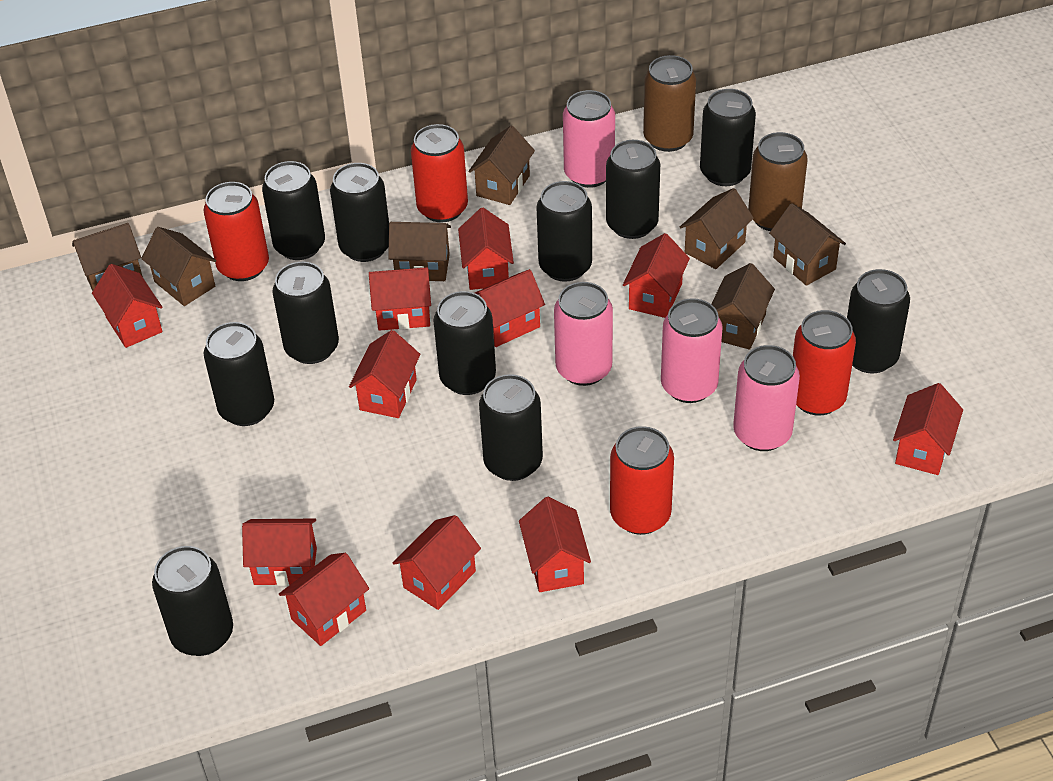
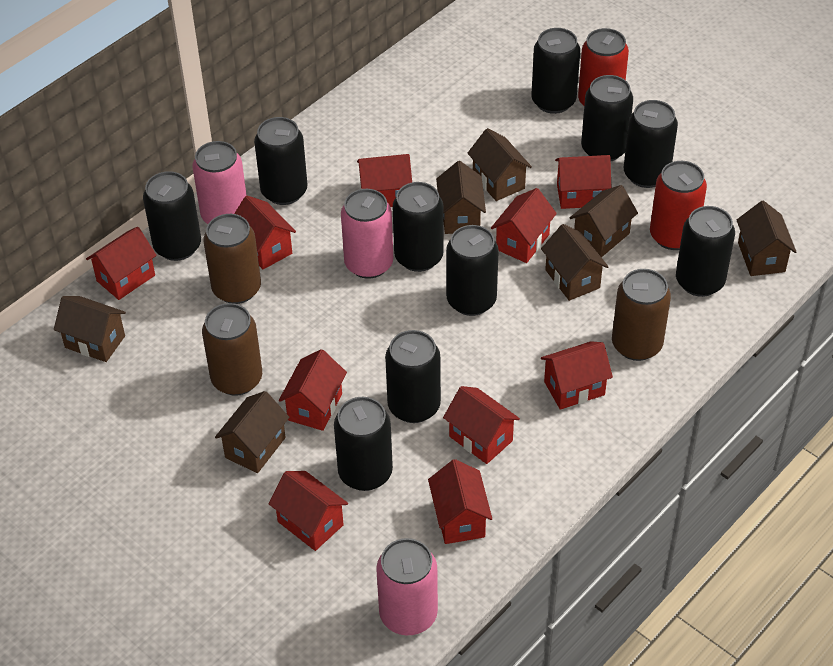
black can: [152,546,233,656] [204,322,274,426] [262,161,325,260] [272,262,339,364] [330,163,389,262] [433,291,496,395] [479,374,543,481] [536,181,592,282] [606,140,660,239] [700,89,756,186] [847,269,910,374] = 11 -> [143,171,201,261] [254,117,308,205] [334,397,393,491] [385,330,441,423] [393,182,444,272] [446,225,499,316] [531,28,580,114] [581,75,633,161] [624,100,678,188] [676,206,735,297] = 10
brown can: [643,55,696,152] [748,132,808,231] = 2 -> [202,303,262,396] [203,214,261,304] [612,269,671,361] = 3
pink can: [554,282,613,386] [563,90,615,188] [661,298,723,403] [733,345,800,451] = 4 -> [193,141,247,224] [341,189,393,279] [376,538,438,635] = 3
red can: [203,182,269,281] [411,124,468,222] [610,426,674,535] [793,310,856,416] = 4 -> [578,28,629,106] [650,161,707,250] = 2
red house: [92,264,163,348] [242,519,317,586] [279,553,369,646] [349,330,420,418] [369,267,431,331] [393,515,481,610] [458,208,514,290] [475,269,545,347] [519,497,591,592] [623,233,690,318] [893,383,963,475] = 11 -> [86,227,157,300] [234,196,296,269] [268,471,348,551] [279,349,347,431] [357,154,412,207] [428,459,492,544] [443,386,520,464] [491,188,557,263] [541,341,613,410] [555,155,612,209] = 10

